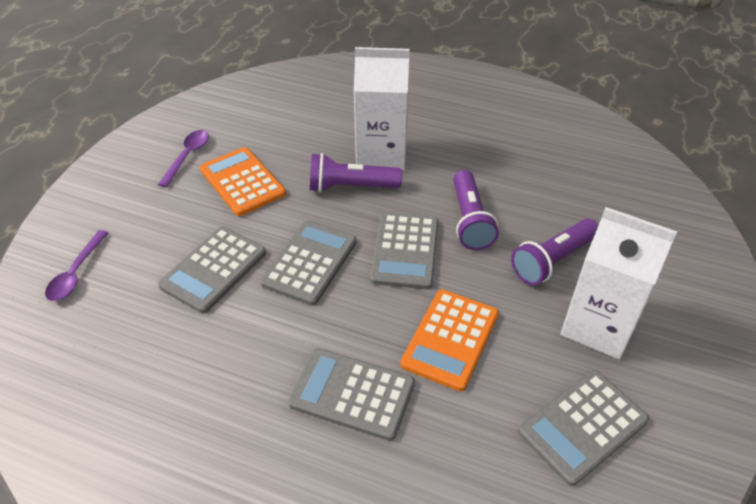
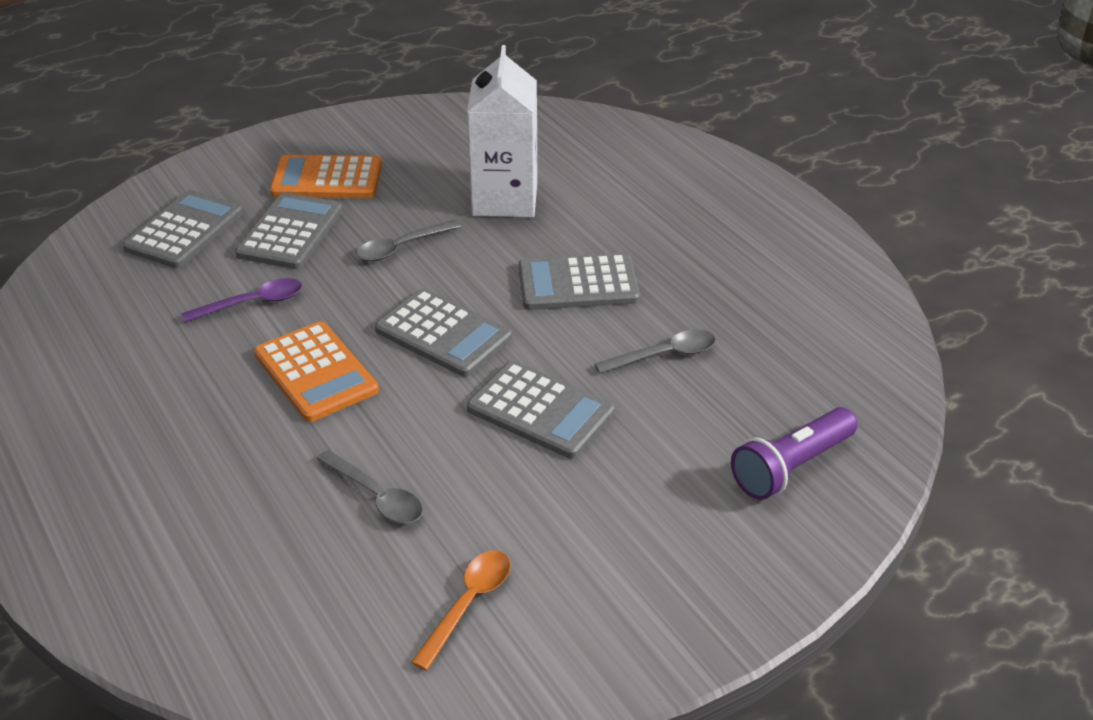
grey spoon: none = 0 -> [317,450,423,523] [356,220,461,261] [595,329,716,374] = 3
orange spoon: none = 0 -> [411,550,511,671] = 1
purple flashlight: [310,153,402,192] [453,170,499,250] [511,219,598,285] = 3 -> [731,407,858,500] = 1
purple spoon: [45,230,109,301] [158,130,209,187] = 2 -> [181,278,302,323] = 1
white carton: [354,47,410,170] [561,207,677,360] = 2 -> [467,45,537,217] = 1

